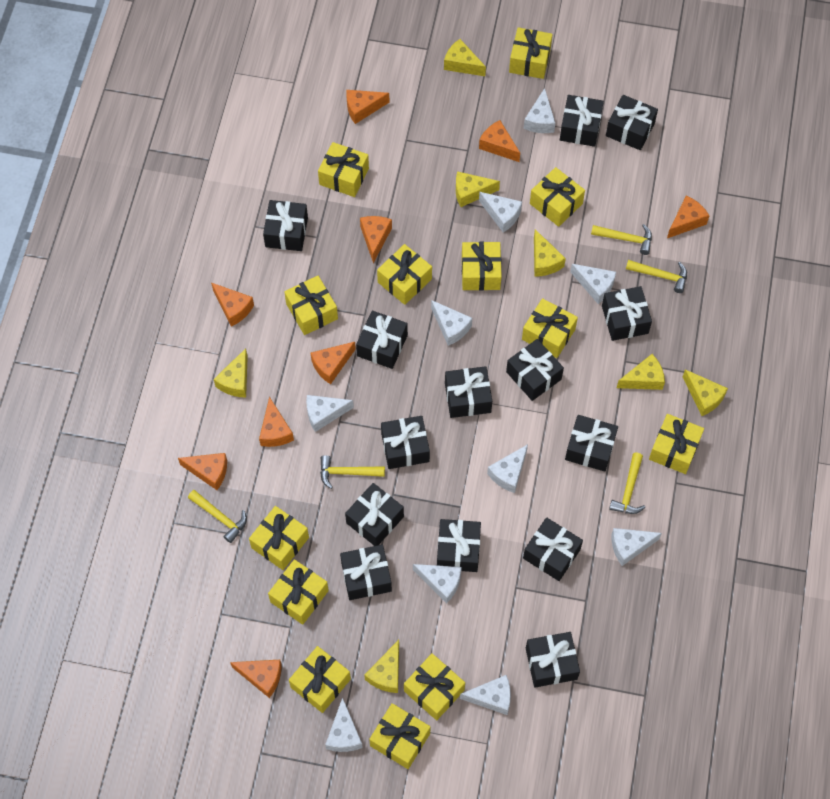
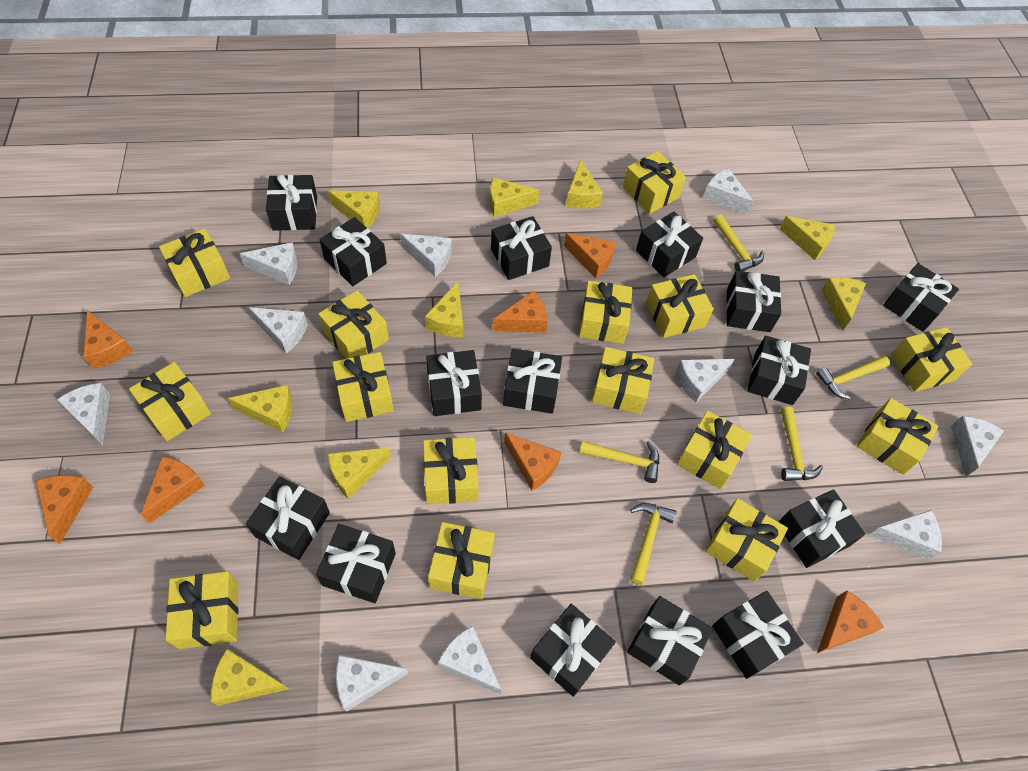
black gift: [263,200,308,251] [340,545,392,600] [345,483,404,546] [356,310,408,369] [381,416,430,469] [437,519,481,572] [445,366,492,418] [506,339,564,401] [523,517,583,581] [526,632,580,687] [560,95,604,147] [565,415,618,472] [602,286,652,341] [606,95,658,150] = 14 -> [246,476,330,560] [266,174,317,231] [316,524,396,603] [319,217,387,286] [426,350,482,416] [491,216,552,280] [503,349,562,414] [530,604,616,697] [627,596,713,685] [636,211,703,277] [712,591,804,679] [726,271,781,332] [747,336,811,405] [778,489,865,568] [883,263,959,332] = 15
orange cheese: [178,453,227,490] [211,283,254,327] [230,660,282,698] [259,397,294,447] [311,342,356,384] [346,90,389,124] [360,216,392,263] [479,120,520,162] [667,196,709,238] = 9 -> [36,475,93,544] [83,310,133,369] [141,456,205,524] [493,291,548,333] [504,432,561,491] [564,233,616,278] [817,590,884,653] = 7
yellow cheese: [214,348,248,397] [364,640,399,693] [444,39,486,76] [456,171,500,207] [534,229,566,277] [617,354,665,390] [683,369,728,416] = 7 -> [210,649,288,706] [228,385,293,432] [328,190,380,228] [328,448,391,499] [425,282,463,337] [490,177,539,217] [566,160,603,208] [779,216,835,260] [821,277,866,331] = 9
yellow gift: [249,506,309,570] [268,559,329,625] [284,276,338,335] [289,646,351,713] [318,142,369,197] [369,703,430,769] [377,244,432,305] [404,653,465,720] [462,242,502,291] [509,27,553,79] [522,298,578,358] [530,167,585,227] [649,414,704,474] = 13 -> [129,362,211,441] [159,228,230,297] [165,571,238,649] [318,290,389,359] [332,352,394,422] [423,437,479,505] [428,522,495,599] [579,280,633,344] [592,347,654,414] [623,151,686,214] [646,274,714,338] [677,411,752,489] [705,498,788,582] [857,398,938,475] [891,327,972,392] = 15

